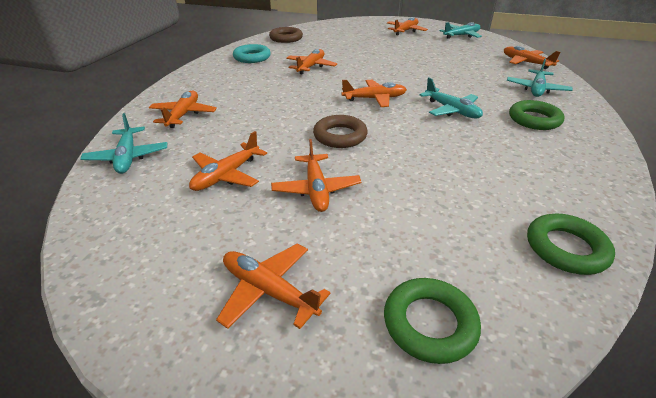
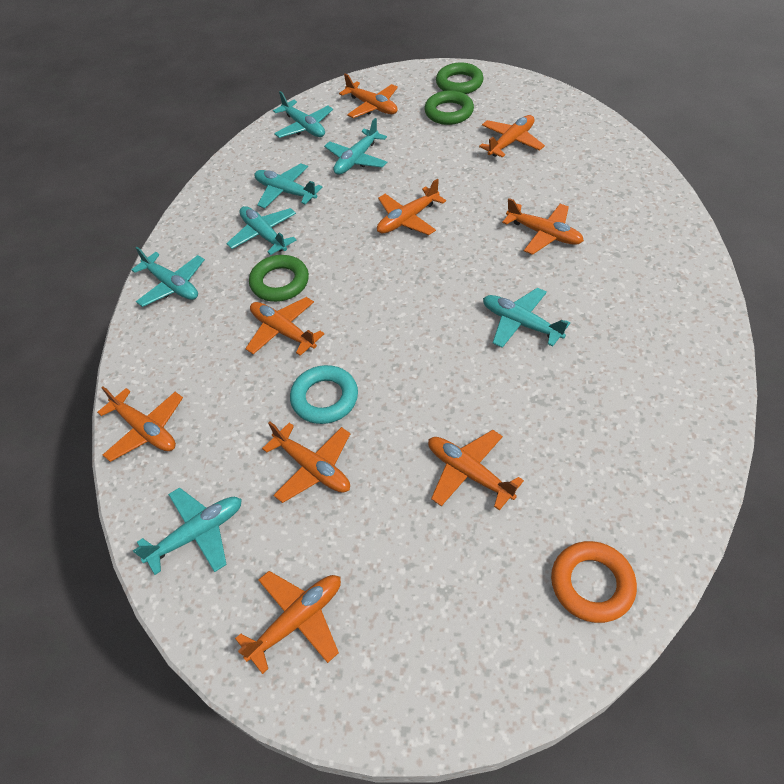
brown ring: [269,27,303,43] [313,115,368,148] = 2 -> none = 0
orange plane: [149,90,217,128] [189,131,267,191] [216,243,331,329] [271,139,361,212] [286,49,337,75] [342,80,407,107] [387,17,428,35] [504,46,560,69] = 8 -> [97,386,183,462] [235,571,341,674] [245,297,324,356] [262,422,350,503] [339,74,398,118] [377,179,446,235] [428,430,524,510] [479,115,545,158] [502,198,584,255] = 9
orange ring: none = 0 -> [551,541,637,623] = 1
turquoise plane: [80,113,167,174] [420,77,483,119] [440,22,482,39] [507,58,572,97] = 4 -> [131,247,205,307] [133,487,242,575] [226,206,296,255] [254,163,322,209] [273,91,333,138] [324,118,387,175] [483,288,570,348] = 7

